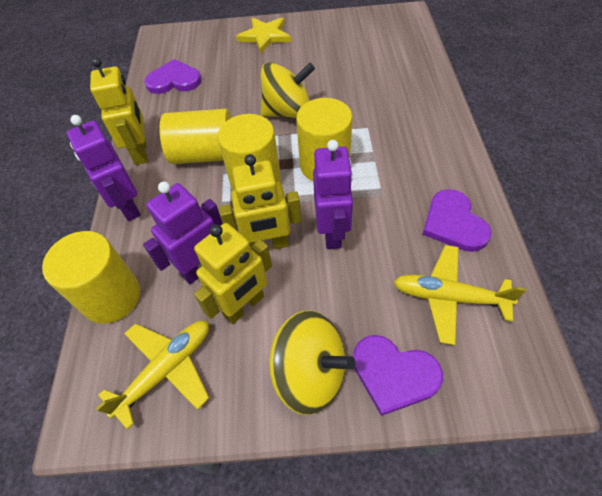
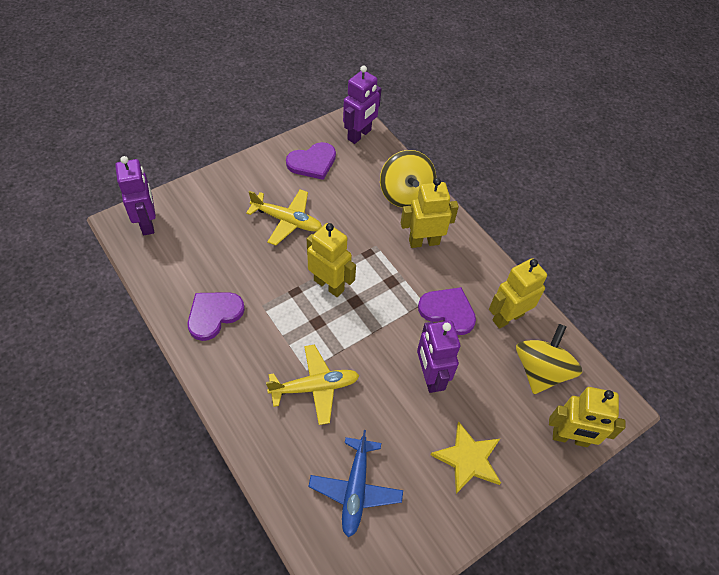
blue plane: none = 0 -> [308,430,403,537] = 1
yellow cylinder: [42,231,140,324] [159,109,231,164] [218,114,281,190] [296,98,352,181] = 4 -> none = 0
yellow robot: [90,57,147,165] [194,223,272,324] [219,154,301,249] = 3 -> [307,223,356,297] [401,178,459,248] [489,258,547,329] [549,387,625,447] = 4

